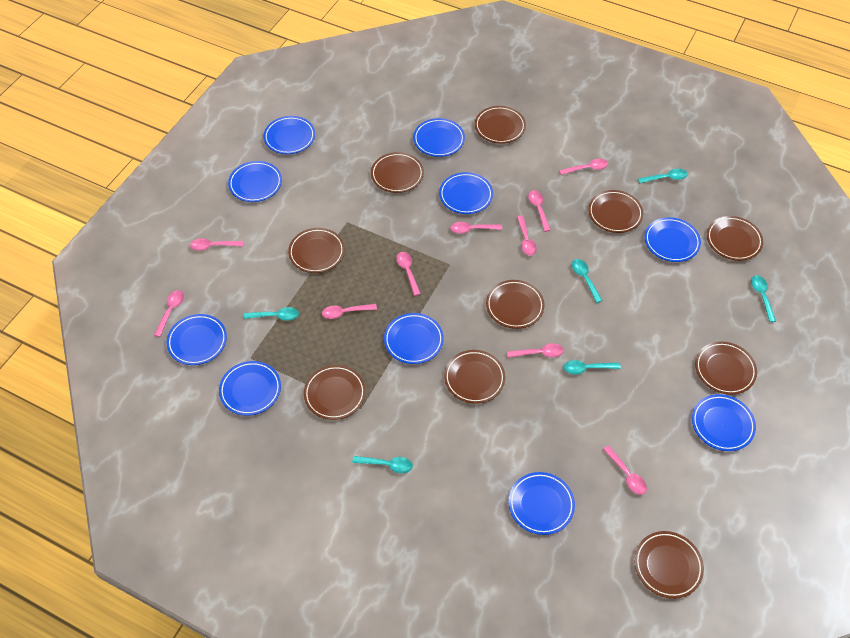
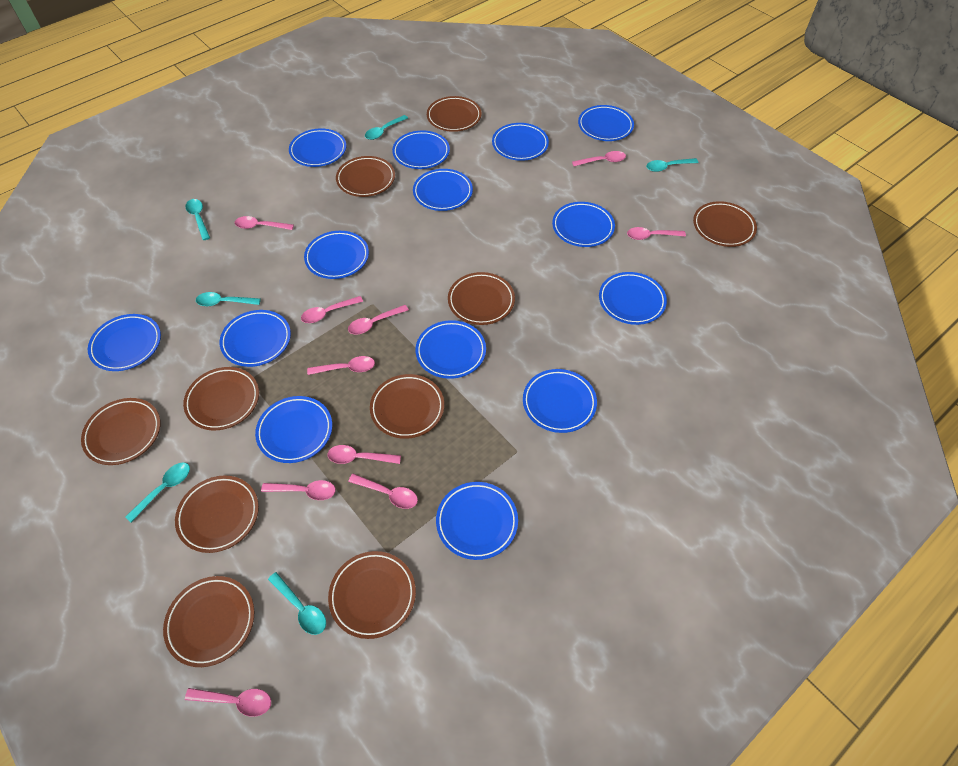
blue plate: [166,314,227,365] [219,361,281,416] [228,161,282,202] [264,116,315,154] [384,313,444,364] [413,118,465,157] [439,172,493,214] [509,472,575,535] [645,217,701,262] [692,394,756,451] = 10 -> [88,314,161,371] [220,310,291,367] [255,396,332,463] [289,128,346,167] [304,231,369,279] [392,130,450,169] [413,169,473,211] [415,320,486,379] [436,482,518,560] [492,123,549,161] [523,369,597,433] [552,202,615,247] [578,105,634,141] [599,272,667,325] = 14

